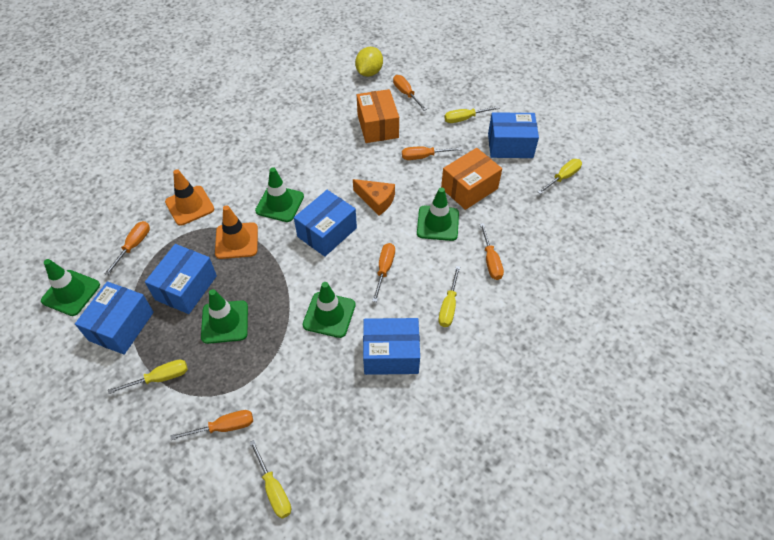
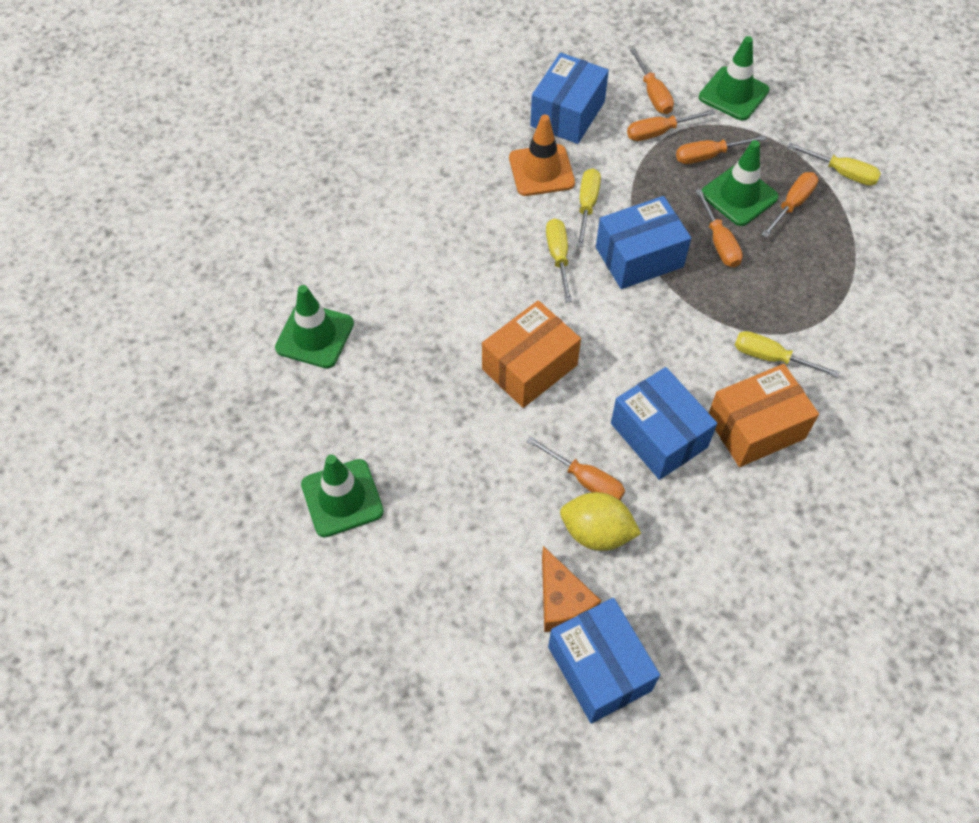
blue box: [75,282,154,355] [145,244,217,314] [294,190,357,257] [363,318,420,375] [488,112,539,158] = 5 -> [530,53,609,144] [548,598,660,724] [596,196,691,289] [611,367,717,480] = 4
green traffic cone: [41,259,100,316] [201,289,248,344] [255,167,304,222] [303,282,356,338] [417,187,459,241] = 5 -> [275,285,354,369] [301,455,384,538] [699,36,769,121] [702,140,779,226] = 4
orange traffic cone: [165,169,214,226] [215,205,258,259] = 2 -> [509,115,575,196] = 1
yellow screwdriver: [108,359,188,394] [249,440,291,519] [438,266,460,327] [444,106,500,123] [538,159,582,194] = 5 -> [546,218,572,302] [577,168,601,247] [735,331,840,378] [788,143,881,186] = 4

